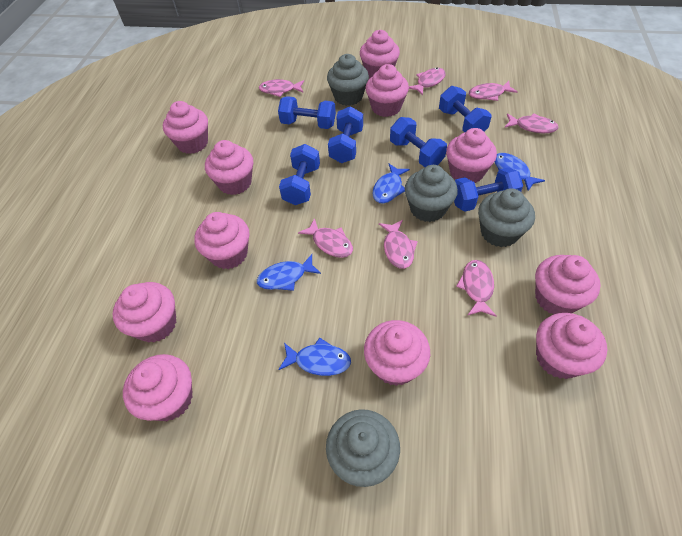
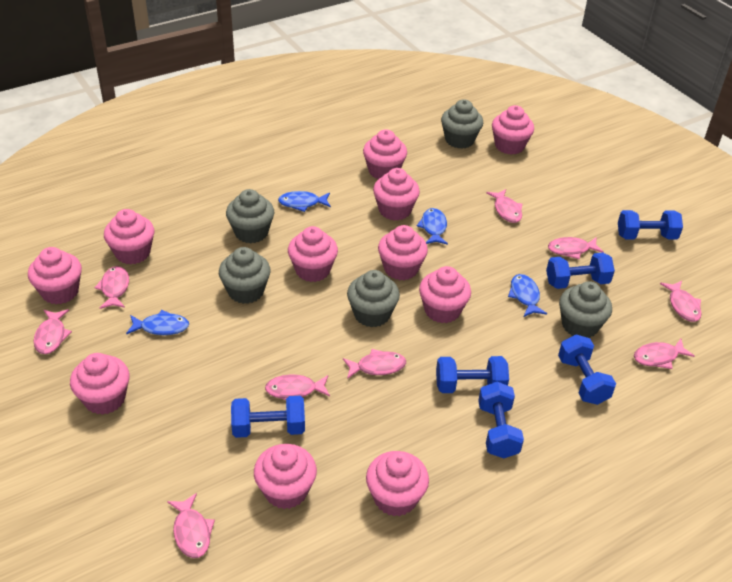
grey cupcake: [326,409,400,487] [327,54,369,106] [405,165,458,222] [478,188,535,247] = 4 -> [219,247,271,304] [226,189,274,243] [347,270,400,327] [441,99,483,149] [559,281,612,338] = 5
pink fish: [259,79,304,97] [298,218,353,258] [379,220,418,269] [409,68,446,96] [456,260,496,317] [469,81,518,101] [505,113,559,133] = 7 -> [33,309,72,354] [94,266,129,309] [167,493,215,558] [265,375,330,400] [343,349,406,379] [486,189,522,223] [548,237,604,259] [634,339,695,369] [660,281,702,322] = 9

